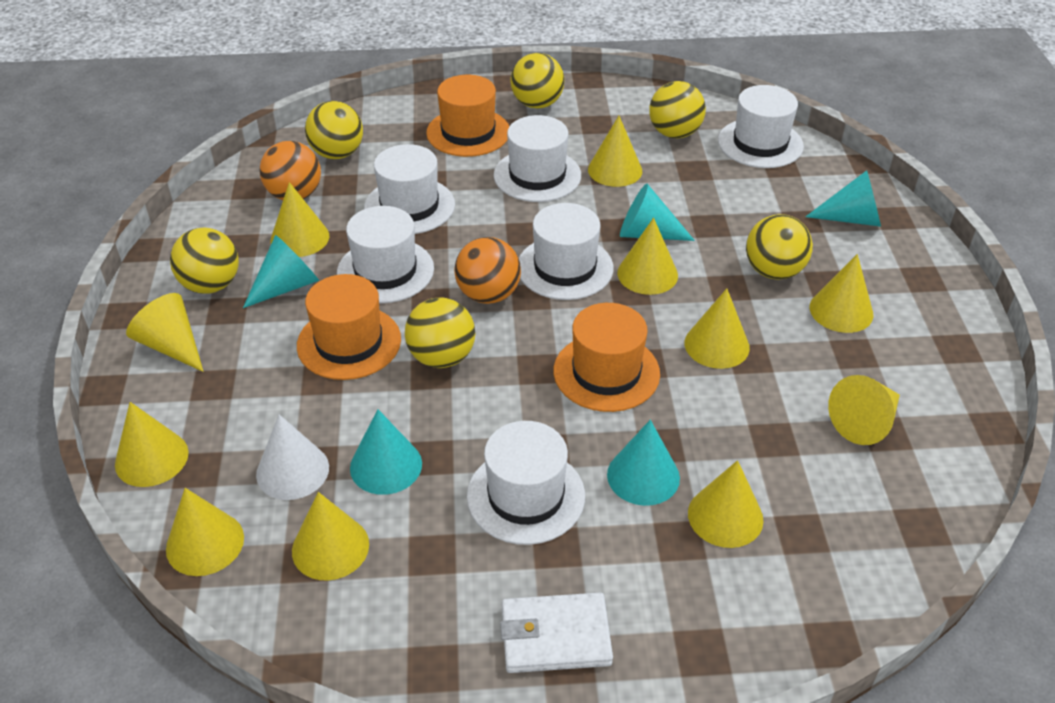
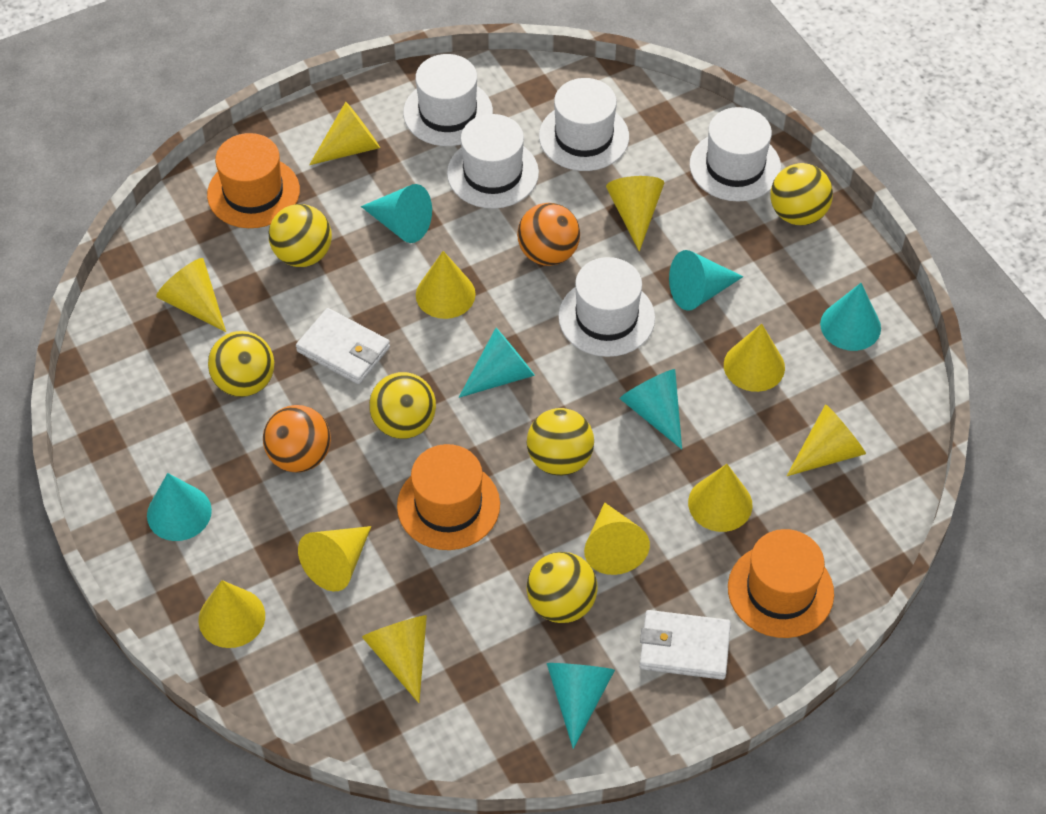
turquoise cone: [243,235,319,308] [350,409,422,495] [607,420,680,506] [620,184,695,241] [805,170,881,227] = 5 -> [147,473,212,541] [361,184,432,243] [459,328,535,398] [547,663,615,749] [620,369,682,449] [669,250,743,311] [820,283,881,351] = 7
white cone: [256,414,329,500] = 1 -> none = 0
white hat: [337,206,434,303] [364,144,455,234] [467,421,585,545] [494,115,581,202] [519,203,613,300] [718,85,804,168] = 6 -> [403,54,493,146] [447,114,539,209] [539,78,629,171] [558,257,655,357] [690,107,781,202] = 5
white wallet: [500,593,613,673] = 1 -> [296,308,390,384] [639,610,731,680] = 2

